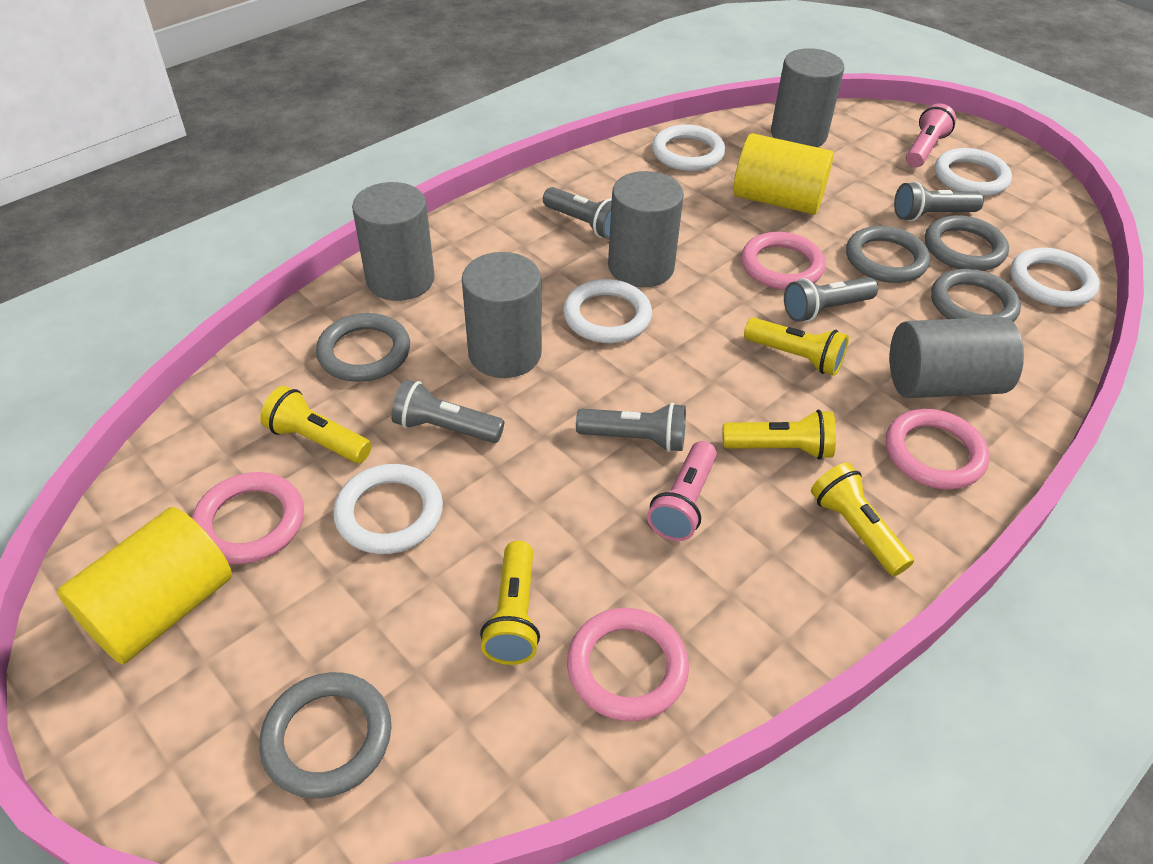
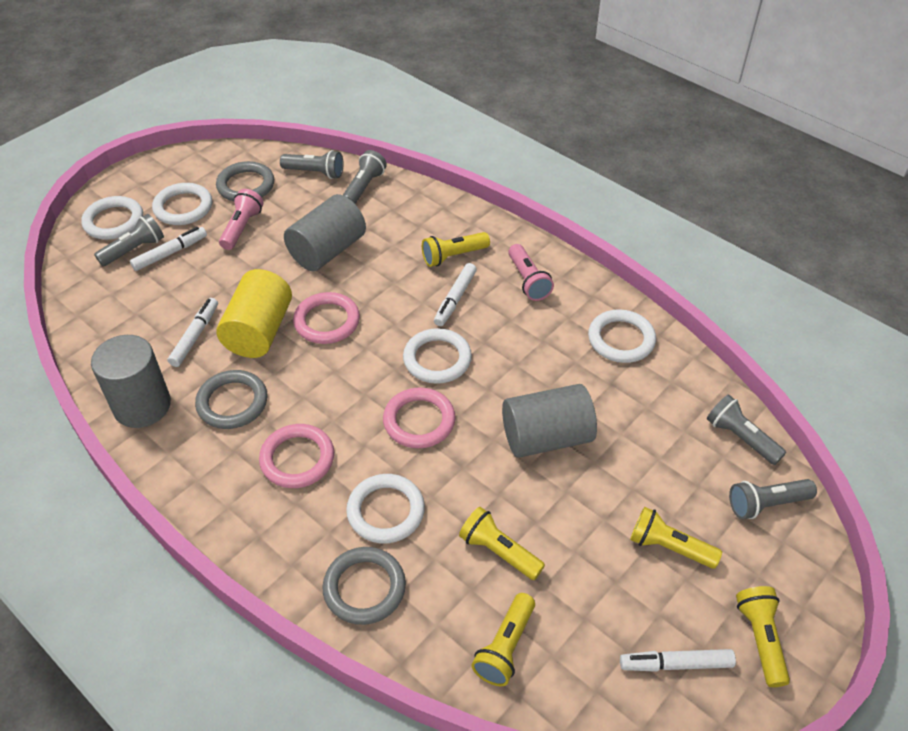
grey cylinder: [352,182,435,301] [462,252,542,378] [608,171,684,287] [771,48,844,147] [890,317,1024,398] = 5 -> [91,335,171,428] [284,194,366,271] [502,384,597,458] = 3
grey ring: [259,672,391,798] [316,313,410,382] [846,226,930,283] [925,215,1009,271] [931,269,1021,322] = 5 -> [195,370,267,429] [216,161,274,201] [322,547,406,625] = 3
pink ring: [192,472,304,564] [567,608,689,721] [741,232,826,290] [886,409,989,489] = 4 -> [259,424,334,488] [293,292,360,344] [383,387,456,448] = 3
white marker: none = 0 -> [130,227,207,271] [168,298,218,367] [434,263,477,326] [620,649,736,672] = 4
yellow cylinder: [57,507,232,664] [733,133,834,215] = 2 -> [216,269,292,358] = 1

